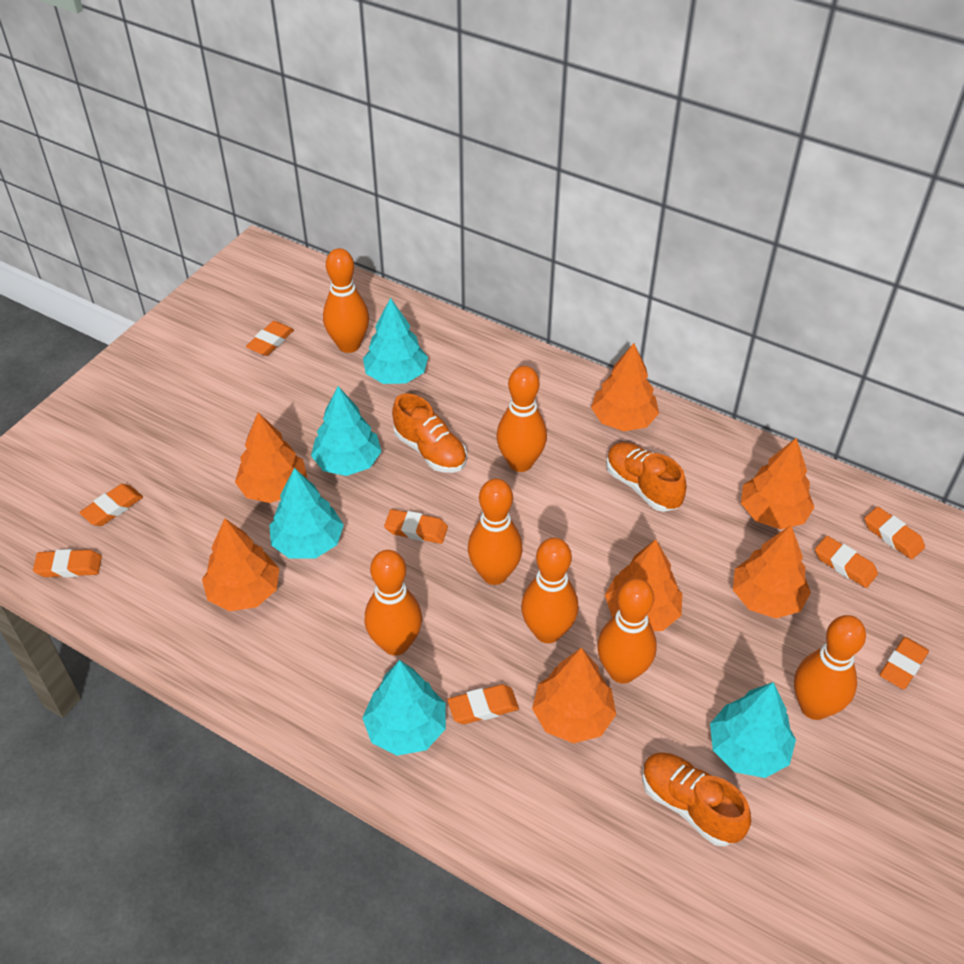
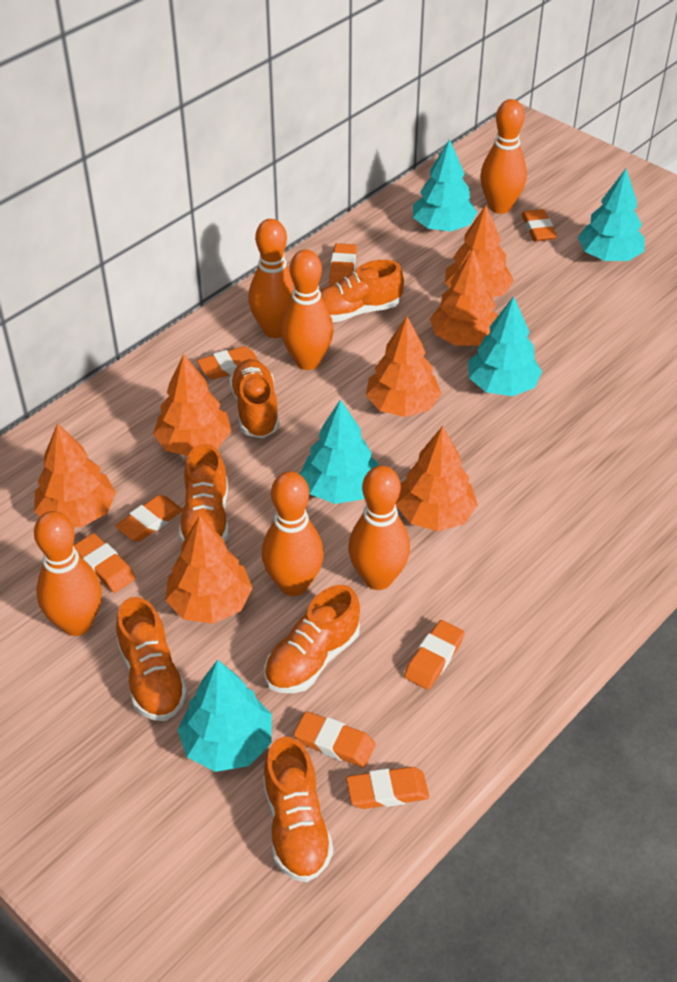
orange bowling pin: [323,248,369,353] [365,550,422,656] [468,479,523,585] [496,366,547,472] [521,538,579,643] [597,578,657,684] [794,615,866,720] = 7 -> [34,511,102,636] [248,219,294,338] [262,471,324,596] [281,250,334,370] [348,465,410,590] [480,99,527,214] = 6
orange shoe: [392,393,467,473] [606,442,687,512] [642,752,751,846] = 3 -> [116,597,187,721] [179,444,229,543] [229,359,280,438] [263,737,333,882] [264,585,360,693] [320,260,404,323] = 6

